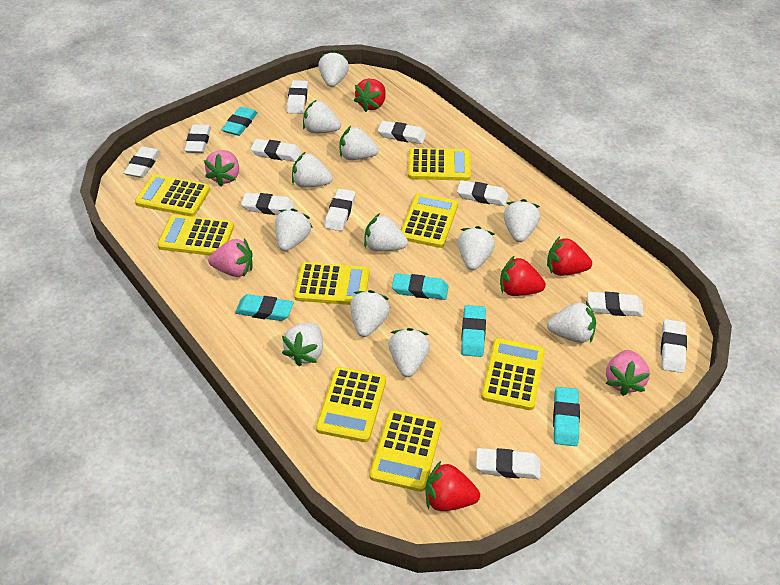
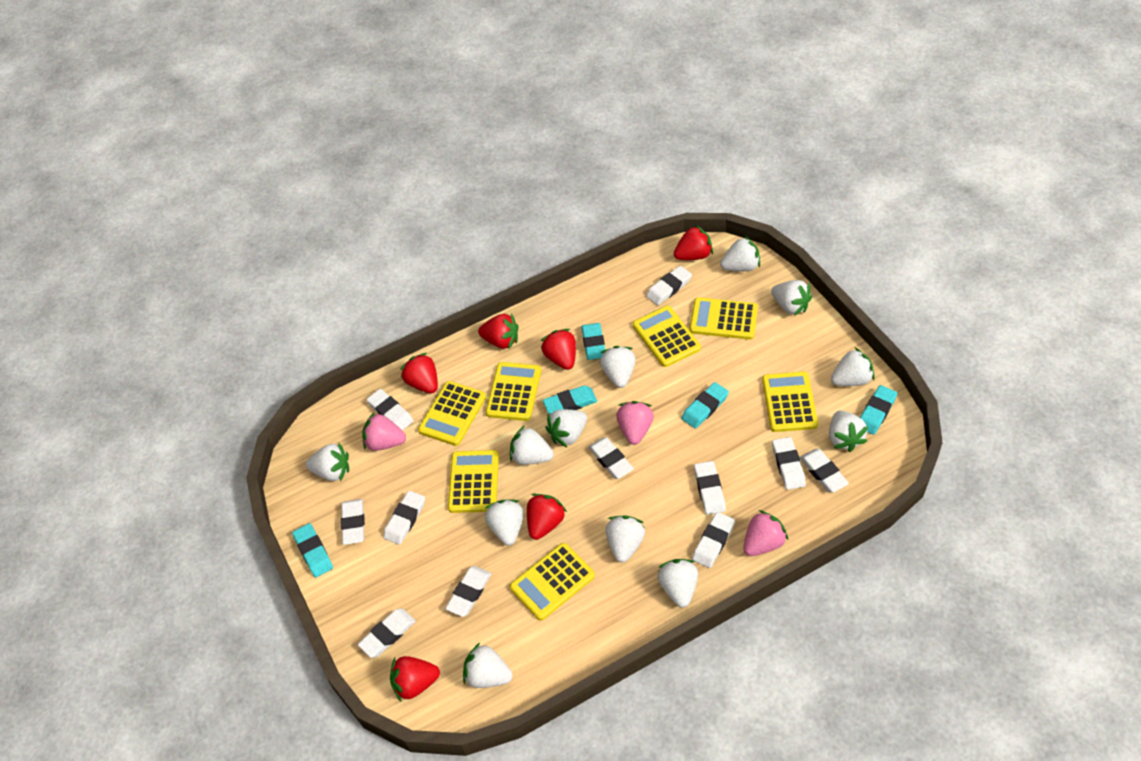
red strawberry: [354,79,386,112] [426,461,480,511] [500,255,546,296] [547,236,592,276] = 4 -> [390,656,440,701] [400,353,438,394] [478,313,519,349] [527,494,567,540] [541,329,576,370] [674,225,713,260] = 6
yellow calculator: [135,174,210,217] [157,215,234,256] [294,262,370,305] [316,367,386,442] [369,410,442,492] [401,193,458,248] [408,148,471,181] [481,338,545,410] = 8 -> [418,381,486,446] [448,450,499,513] [486,362,541,421] [510,543,595,621] [633,306,701,367] [690,297,758,340] [762,371,818,432] = 7

